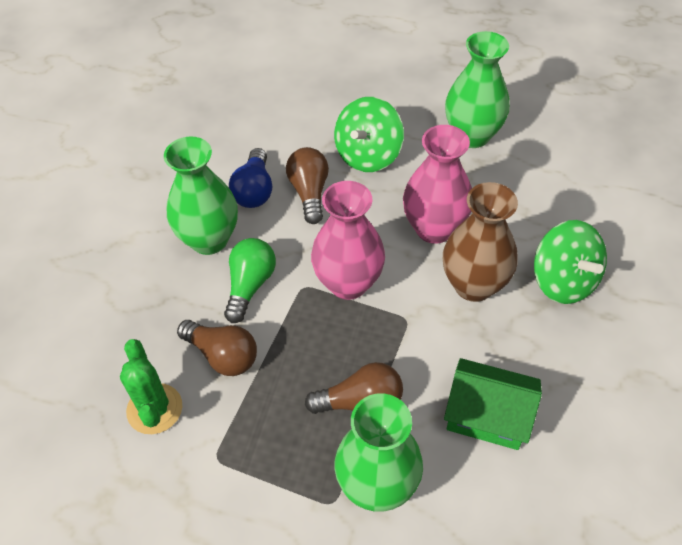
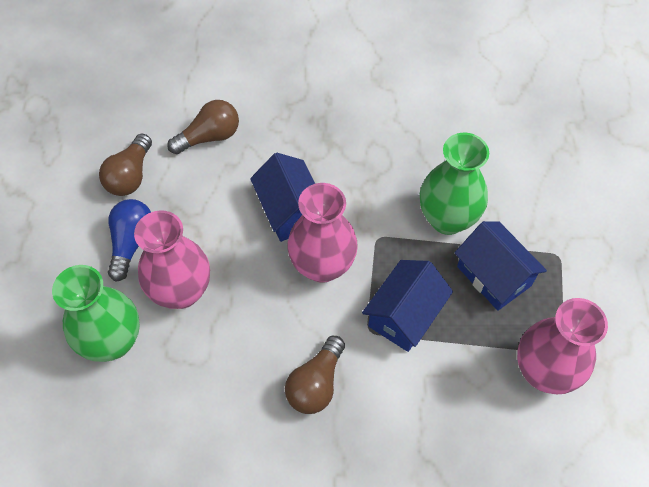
blue house: none = 0 -> [250,153,315,242] [362,260,453,352] [454,221,547,311] = 3
brown vase: [443,182,518,302] = 1 -> none = 0
green cactus: [120,339,182,434] = 1 -> none = 0
green house: [444,358,542,450] = 1 -> none = 0
green light bulb: [224,238,276,323] = 1 -> none = 0
green spinning top: [334,97,404,172] [534,220,607,304] = 2 -> none = 0
green vase: [164,137,238,255] [334,393,423,512] [445,31,510,148] = 3 -> [52,265,140,362] [420,133,489,235] = 2
pink vase: [311,181,385,300] [403,125,472,244] = 2 -> [134,210,210,309] [287,183,358,283] [517,298,608,394] = 3

